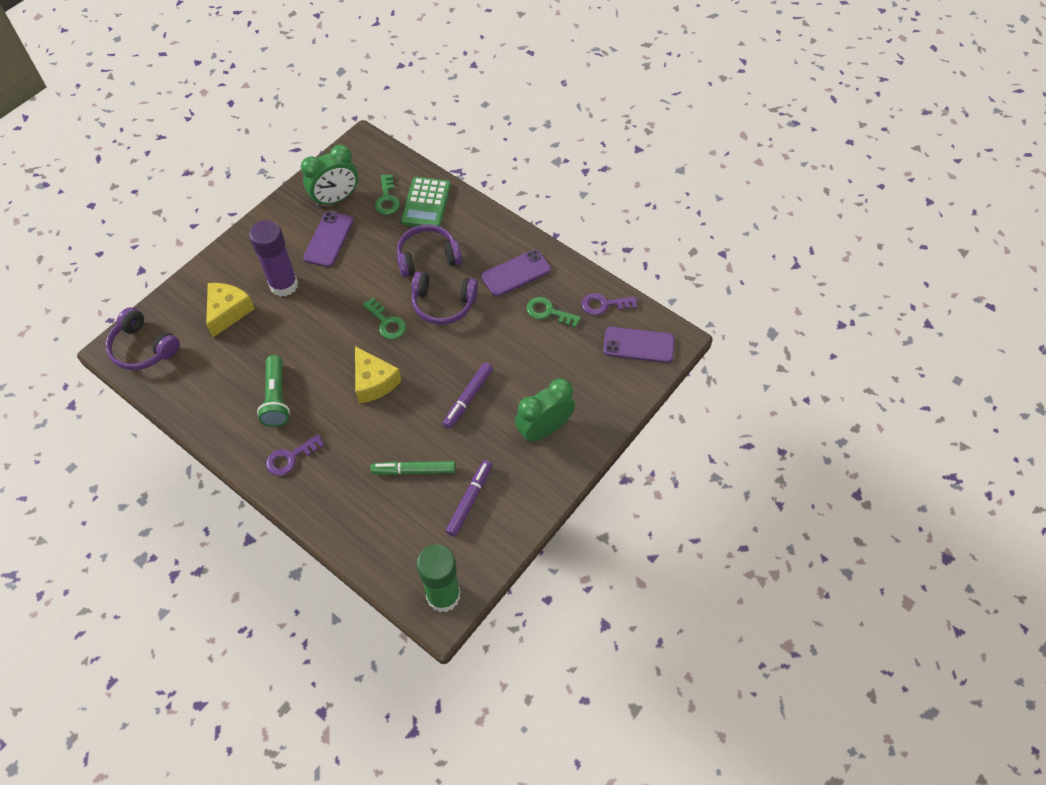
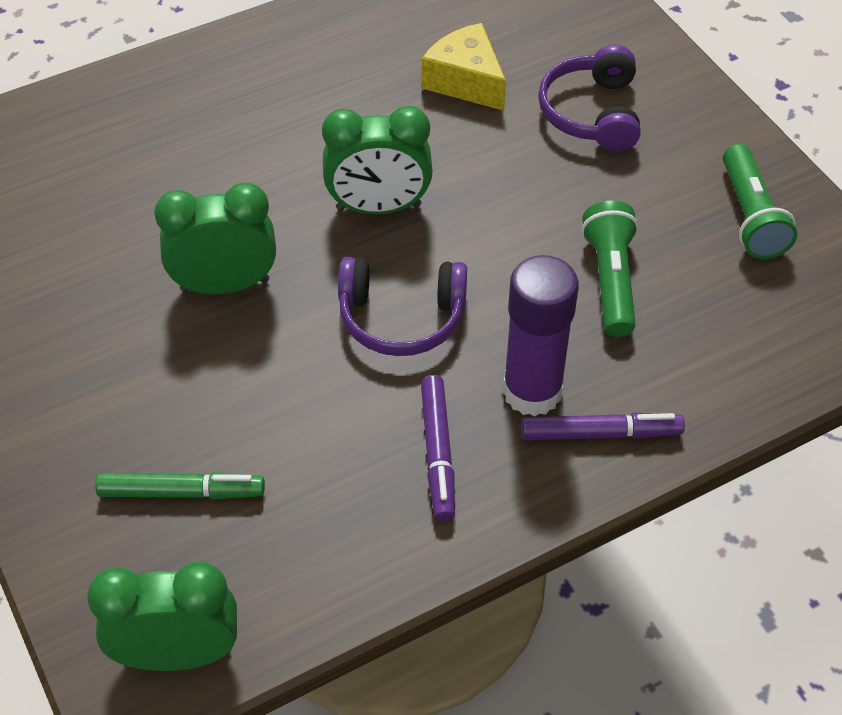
green calculator: [401,177,451,227] = 1 -> none = 0
green clock: [301,145,358,207] [515,378,575,442] = 2 -> [87,562,237,671] [154,182,276,294] [322,106,433,214] = 3
green flashlight: [257,355,290,427] = 1 -> [581,201,638,337] [723,144,798,259] = 2
green glue stick: [417,545,460,612] = 1 -> none = 0
green key: [363,297,406,339] [375,174,400,215] [526,297,581,328] = 3 -> none = 0
purple headphones: [106,307,180,370] [397,224,462,277] [412,272,478,325] = 3 -> [338,257,467,356] [538,45,641,152] = 2
purple key: [266,434,325,476] [582,293,637,316] = 2 -> none = 0
purple phone: [303,212,353,267] [481,249,551,297] [603,326,675,363] = 3 -> none = 0
yellow cheese: [206,283,255,337] [355,346,402,403] = 2 -> [422,23,506,111] = 1

